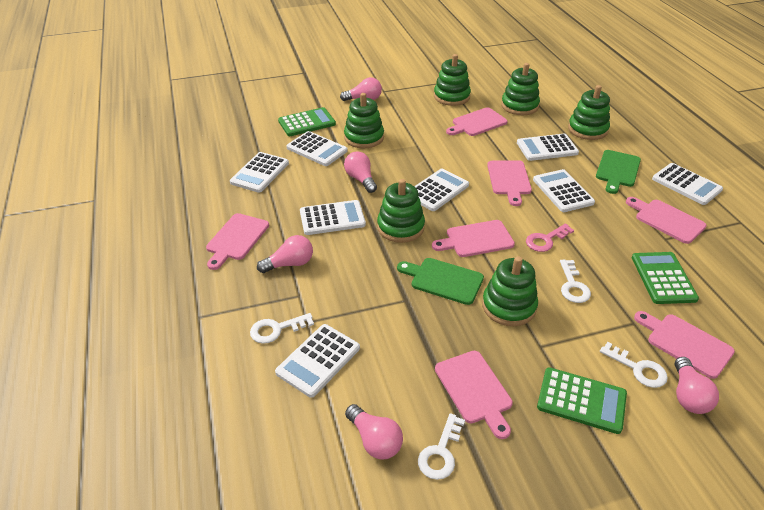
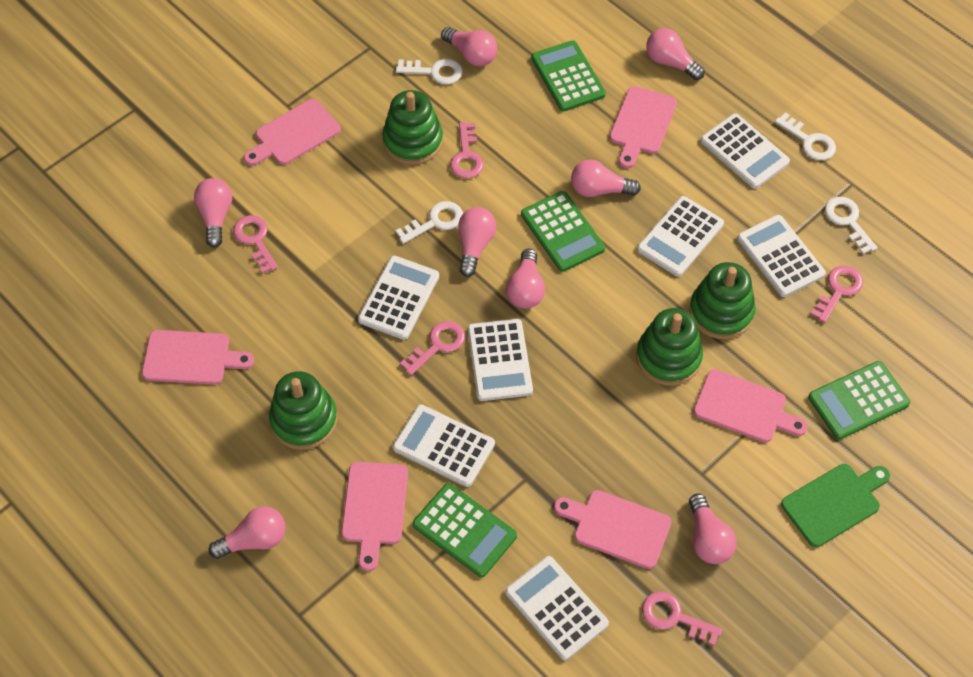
green calculator: [278,107,336,136] [537,367,627,434] [632,252,699,304] = 3 -> [413,483,517,577] [521,191,605,272] [531,40,606,111] [808,361,910,440] = 4
green cutting board: [397,258,484,305] [596,150,641,194] = 2 -> [781,464,890,547] = 1
green stacking toy: [344,93,384,148] [377,179,425,243] [434,54,471,106] [482,256,538,326] [501,63,540,115] [568,85,610,140] = 6 -> [269,371,337,450] [382,90,443,165] [636,308,703,386] [689,262,756,339] = 4
pink cutting board: [206,213,269,270] [432,220,515,257] [435,351,513,439] [446,107,507,136] [487,160,532,206] [626,197,707,244] [634,311,735,379] = 7 -> [142,330,254,385] [244,99,341,166] [341,462,408,571] [554,490,671,569] [610,86,677,168] [693,369,808,443] = 6
pink key: [526,224,574,252] = 1 -> [233,215,278,274] [400,321,465,375] [450,122,484,178] [642,592,723,646] [811,266,863,323] = 5
pink light bulb: [257,235,313,273] [340,77,382,101] [344,151,377,193] [345,404,403,459] [675,357,719,414] = 5 -> [194,178,232,247] [209,506,286,559] [441,27,497,66] [458,207,497,277] [506,249,545,309] [571,159,641,197] [646,28,705,80] [689,494,737,564] = 8
white calculator: [230,152,289,193] [275,324,360,398] [286,131,348,166] [300,200,366,235] [414,169,469,211] [517,134,579,161] [533,169,595,212] [652,163,723,205] = 8 -> [358,256,439,340] [393,404,495,487] [468,319,533,401] [505,556,609,660] [637,196,724,277] [701,113,790,189] [737,215,826,297] = 7

